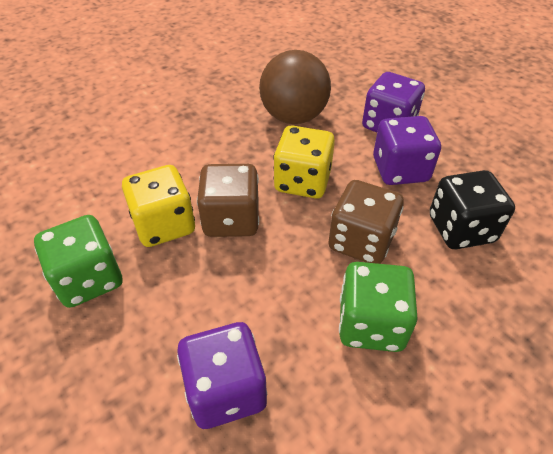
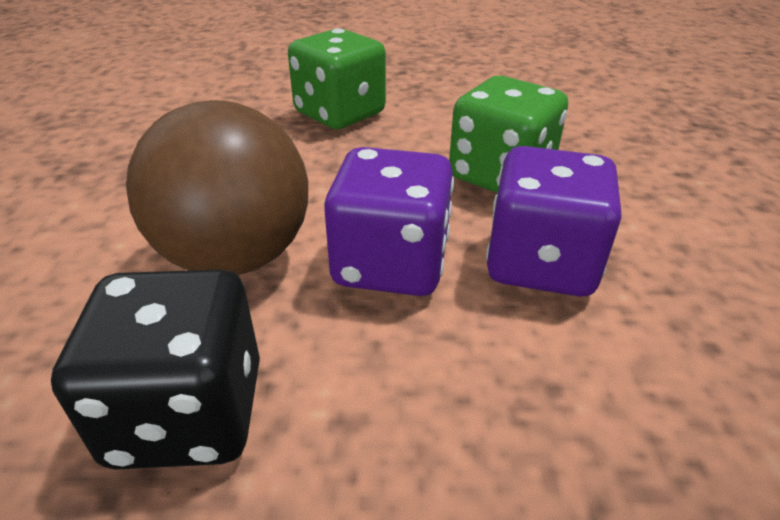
brown dice: [197,164,259,237] [328,180,404,264] = 2 -> none = 0
purple dice: [177,322,267,429] [362,72,425,132] [373,116,441,185] = 3 -> [324,147,454,296] [486,146,621,296] = 2
yellow dice: [122,165,195,247] [273,125,335,198] = 2 -> none = 0

